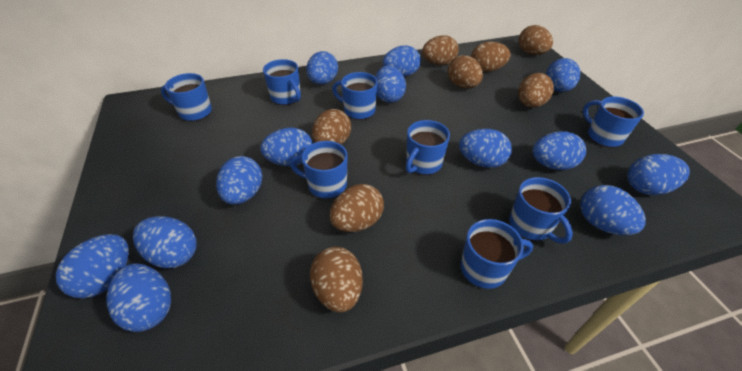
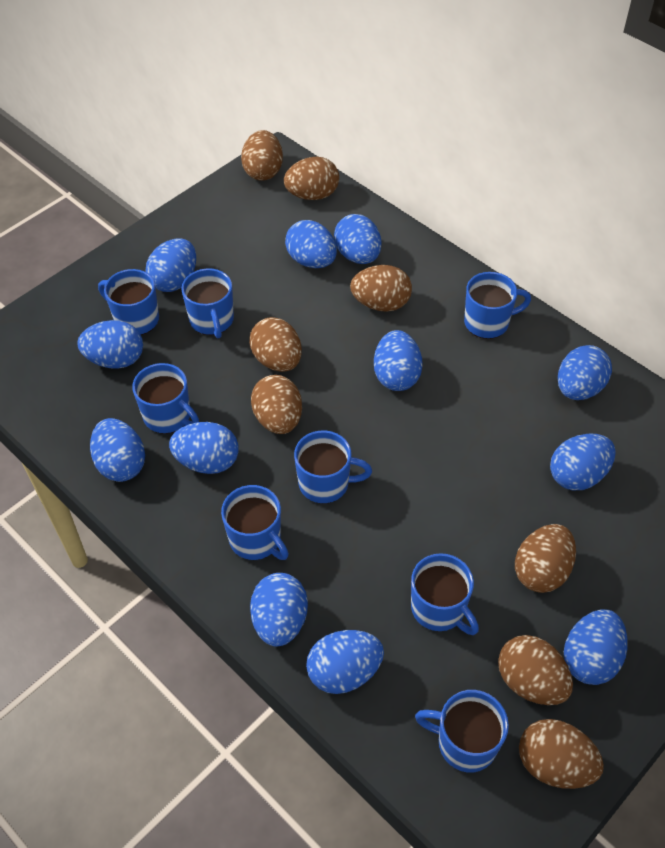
blue egg: [56,234,129,299] [106,263,171,332] [133,216,197,268] [216,156,262,204] [260,128,313,166] [306,51,338,85] [375,66,406,103] [383,46,421,76] [459,129,512,168] [533,131,586,170] [546,58,581,92] [580,185,646,236] [628,154,690,195] = 13 -> [77,320,143,369] [90,418,145,482] [146,239,196,292] [169,422,239,474] [250,573,308,647] [285,220,337,268] [306,630,384,694] [334,214,381,264] [374,330,423,391] [550,434,616,491] [558,345,612,400] [564,609,628,685] = 12

